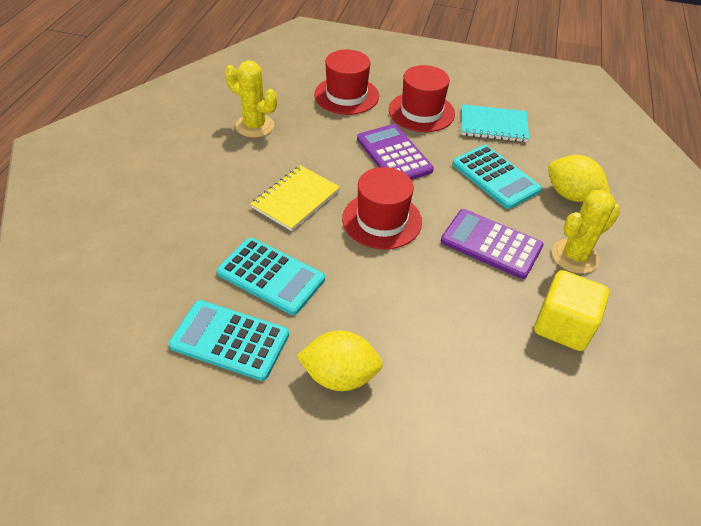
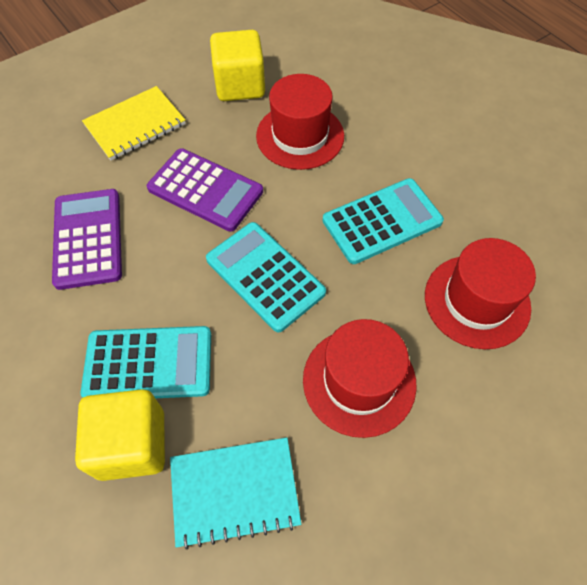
yellow cactus: [225,60,277,138] [552,190,620,274] = 2 -> none = 0
yellow cube: [534,270,609,351] = 1 -> [75,389,165,481] [210,30,265,101] = 2
yellow lemon: [297,331,383,391] [548,155,610,202] = 2 -> none = 0

